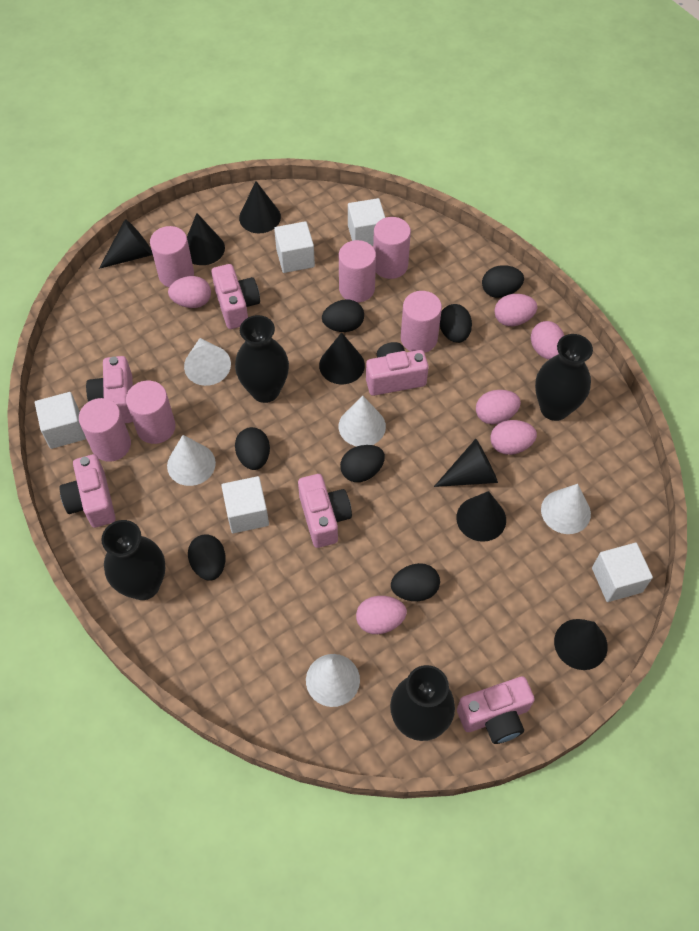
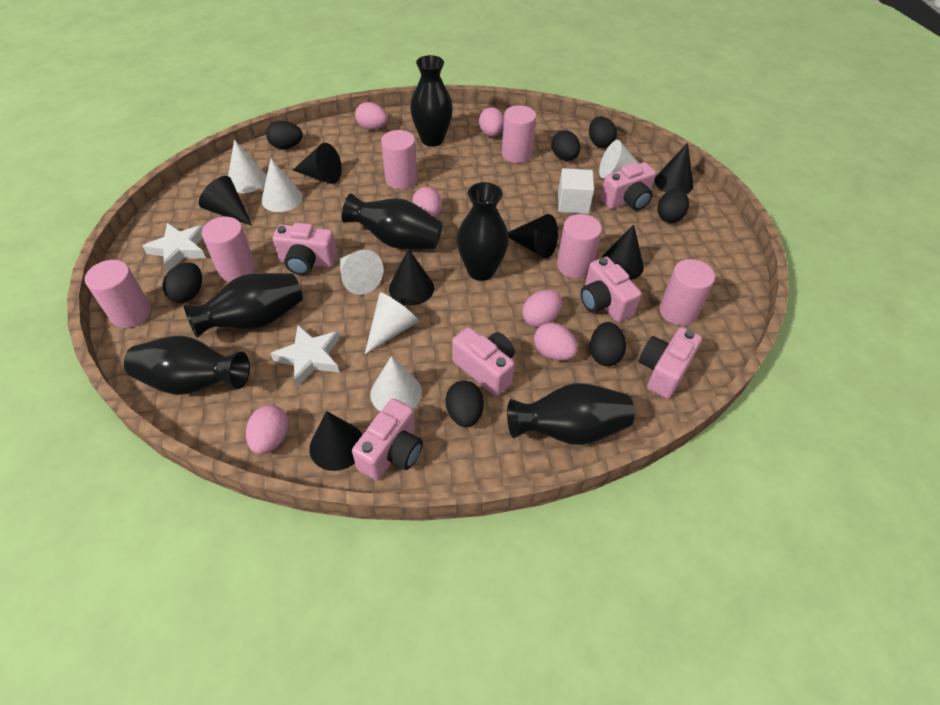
black vase: [101,520,165,600] [235,315,289,403] [390,665,455,741] [535,334,593,421] = 4 -> [124,336,250,395] [183,273,303,338] [342,193,443,249] [410,55,453,147] [457,182,509,281] [507,383,635,445] = 6
white cone: [167,435,216,486] [184,338,231,386] [306,654,360,707] [339,396,386,446] [541,484,591,534] = 5 -> [228,139,267,193] [261,158,302,212] [339,250,384,295] [365,292,419,354] [370,356,422,412] [599,140,639,178] = 6
white cube: [35,392,86,449] [221,476,269,533] [274,221,315,273] [348,198,385,246] [592,543,653,602] = 5 -> [558,168,594,214] = 1
white star: none = 0 -> [142,223,206,272] [270,325,340,387] = 2

